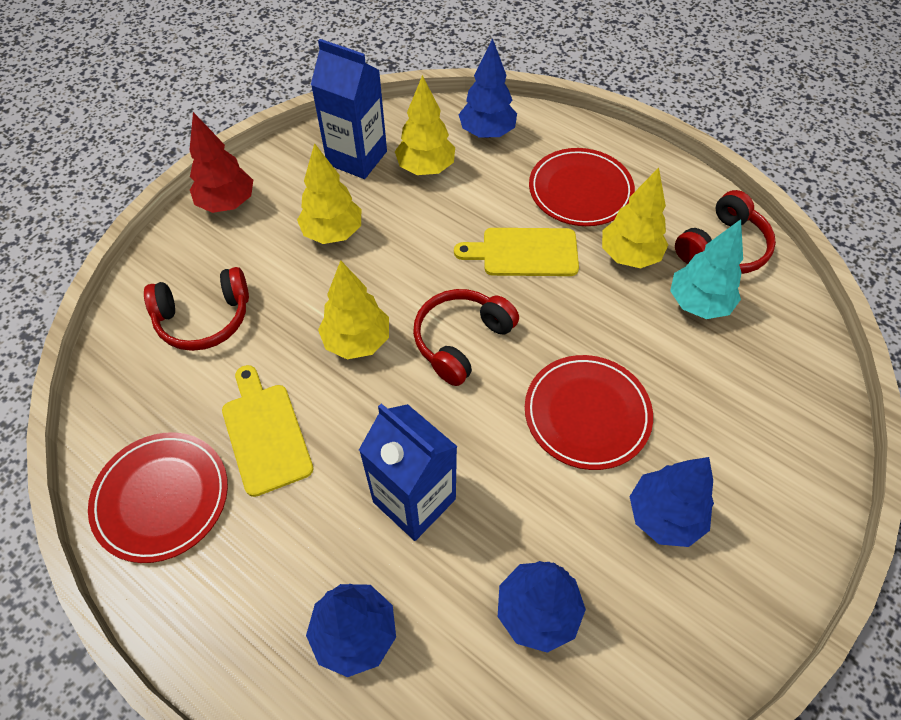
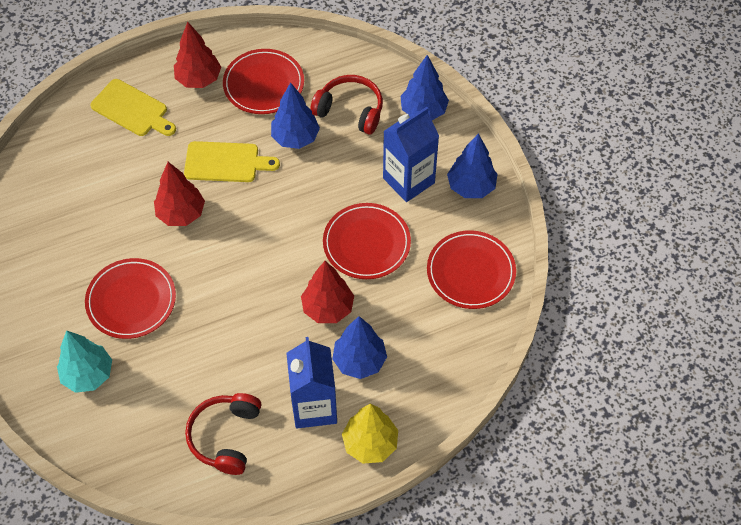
red headphones: [144,267,249,351] [413,289,519,386] [675,190,776,274] = 3 -> [185,393,261,475] [310,75,383,134] = 2
red plate: [88,432,228,563] [525,355,653,470] [529,148,635,226] = 3 -> [85,258,176,339] [223,49,304,114] [323,203,411,279] [427,230,516,309] = 4
red tree: [189,112,253,213] = 1 -> [154,162,205,226] [174,22,221,88] [301,261,354,323] = 3
yellow tree: [297,143,361,244] [318,260,389,359] [395,75,455,175] [602,168,668,268] = 4 -> [342,403,398,464] = 1

